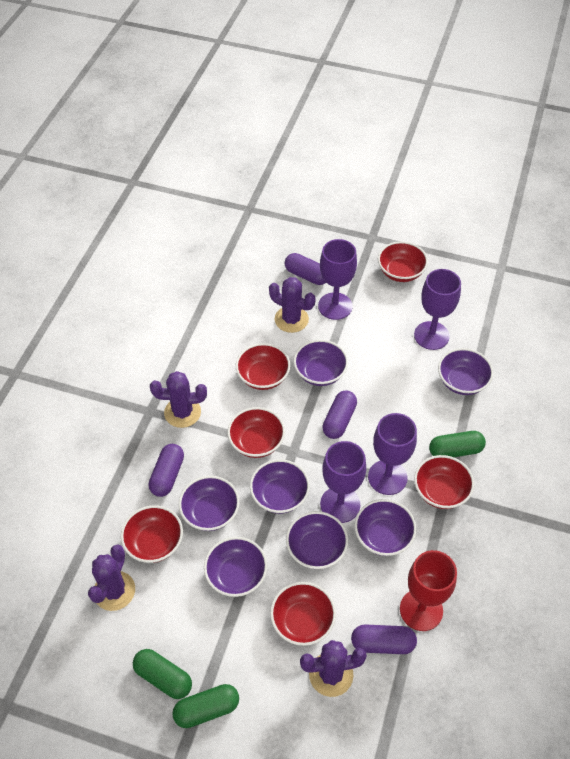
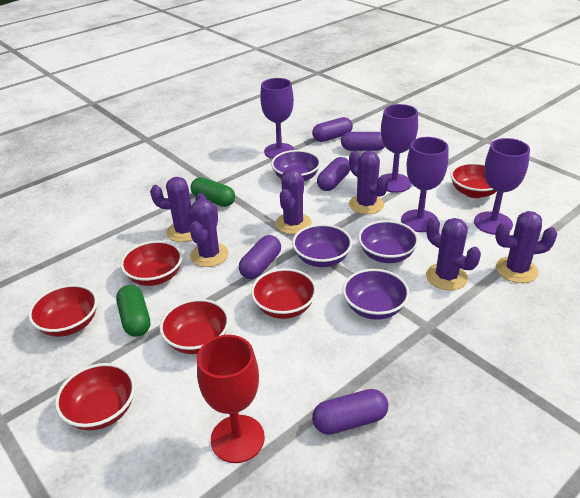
green capsule: [133,649,192,699] [172,684,239,728] [429,431,486,457] = 3 -> [116,285,150,337] [191,177,235,207] = 2
purple bowl: [179,476,240,531] [204,537,268,597] [250,459,310,514] [286,511,348,569] [294,340,348,386] [354,499,417,556] [438,348,493,395] = 7 -> [271,150,321,181] [292,224,352,267] [342,269,410,320] [358,220,419,263] = 4
purple cactus: [88,544,135,611] [150,371,207,428] [269,277,316,333] [300,640,367,697] = 4 -> [150,177,207,242] [190,199,229,267] [275,169,312,234] [349,151,389,214] [426,217,481,290] [495,211,557,283] = 6
purple capsule: [149,444,184,497] [285,253,326,285] [322,390,357,439] [351,625,417,654] = 4 -> [239,235,281,279] [312,117,353,142] [312,389,388,435] [317,157,350,191] [341,132,385,151] = 5

